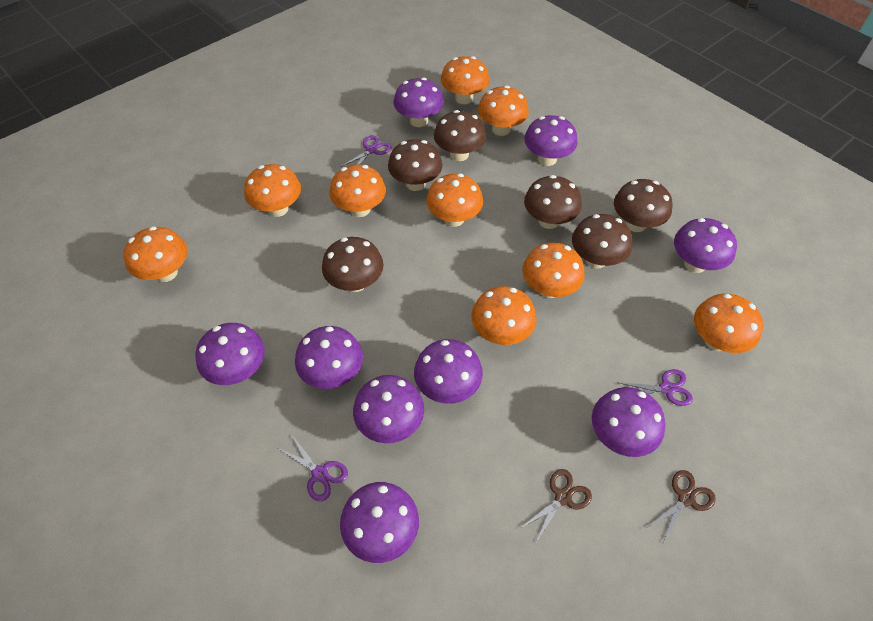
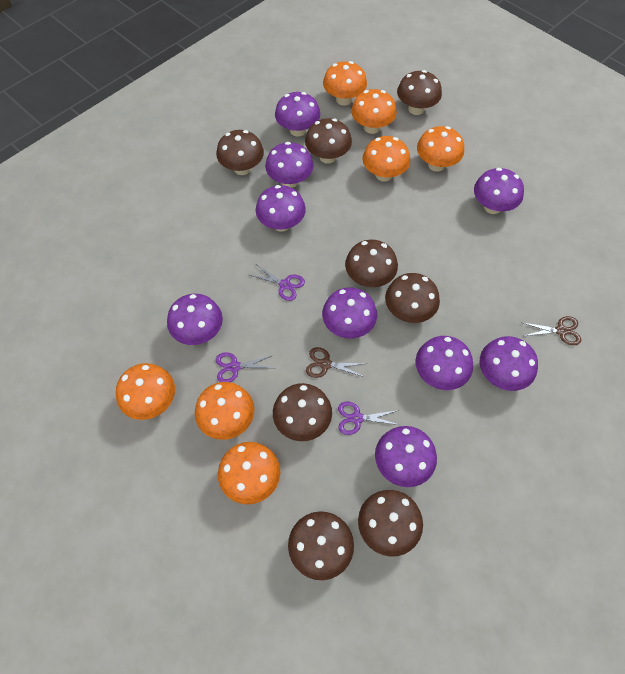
brown mushroom: [322,237,384,292] [388,139,442,191] [434,110,486,161] [524,175,582,229] [572,214,632,268] [614,179,673,232] = 6 -> [216,130,264,175] [273,383,332,441] [288,511,354,580] [305,118,352,164] [345,240,398,287] [358,490,423,557] [385,273,440,323] [397,70,442,115] = 8
orange mushroom: [124,226,188,282] [244,164,301,217] [329,164,386,217] [426,174,483,227] [441,56,489,104] [471,286,537,345] [478,86,529,136] [522,243,584,298] [694,294,763,353] = 9 -> [116,363,175,420] [195,382,254,440] [218,442,280,504] [323,61,367,106] [351,89,397,134] [363,136,410,182] [417,126,464,172] = 7

